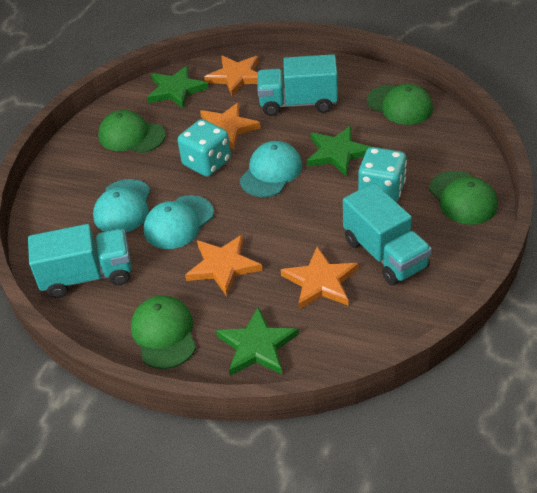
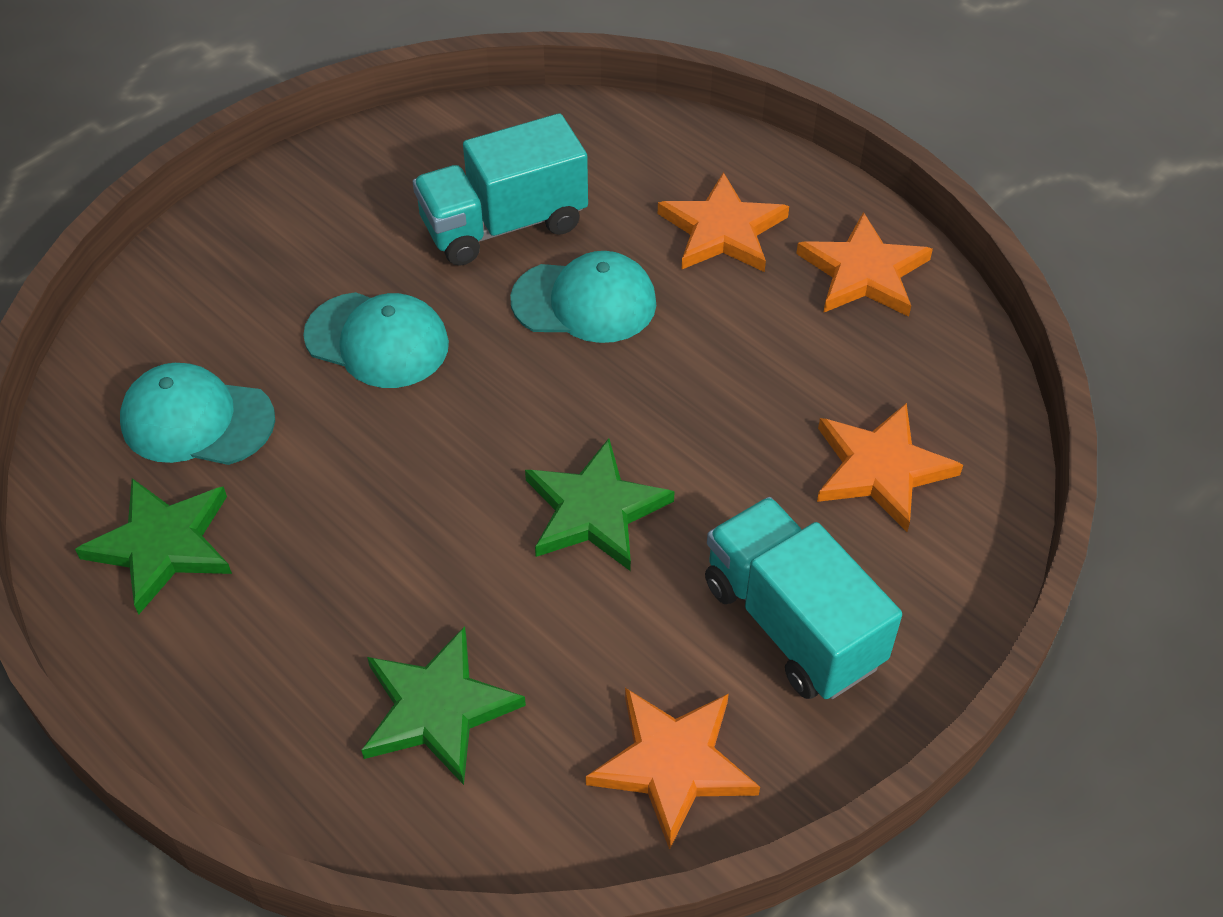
green cap: [98,110,166,153] [131,295,196,369] [367,84,433,125] [429,171,498,225] = 4 -> none = 0
turquoise dice: [177,119,231,177] [358,147,407,203] = 2 -> none = 0
turquoise truck: [28,224,132,298] [257,54,338,116] [343,183,432,286] = 3 -> [413,113,588,266] [705,497,902,699] = 2

